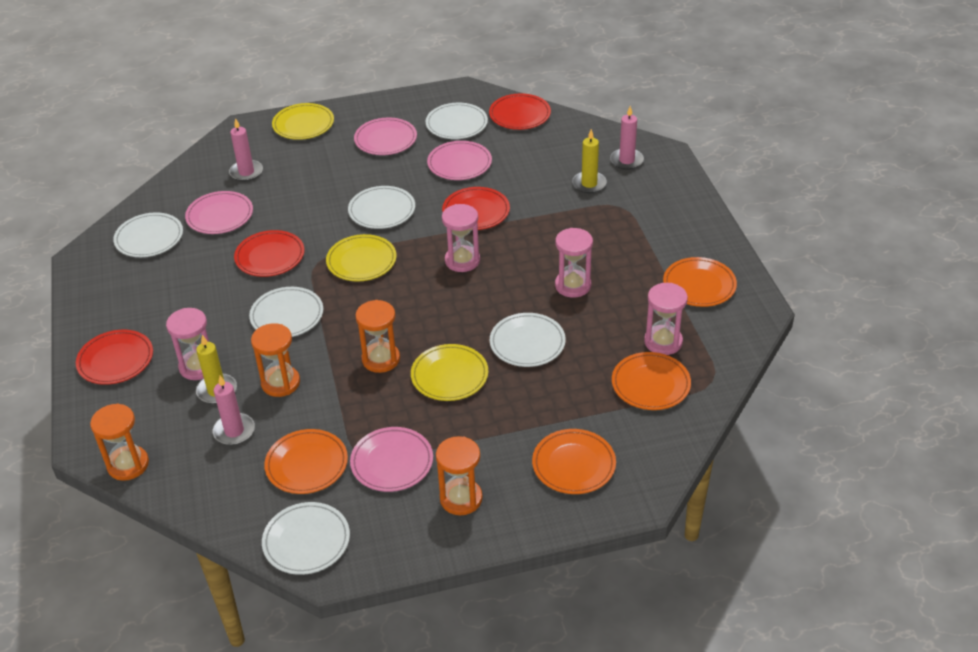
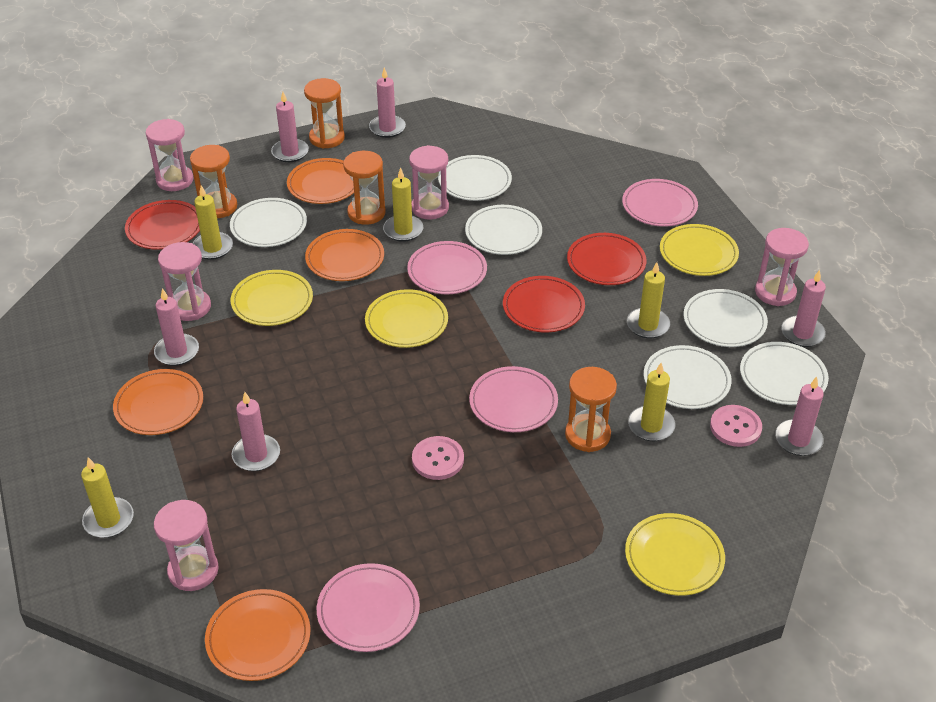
pink button: none = 0 -> [412,436,464,480] [710,405,762,447] = 2
pink candle: [212,376,255,445] [229,118,263,181] [610,106,644,170] = 3 -> [154,288,199,366] [232,392,280,471] [271,92,309,162] [369,68,406,138] [775,376,824,456] [781,270,826,347] = 6
pink hourglass: [166,308,209,380] [442,204,480,272] [555,228,593,298] [644,283,688,355] = 4 -> [146,119,193,191] [154,500,218,591] [158,242,211,321] [409,145,449,220] [755,228,809,306] = 5
red plate: [76,330,153,385] [234,230,304,277] [442,187,510,230] [489,93,551,130] = 4 -> [125,200,200,250] [503,276,585,333] [567,233,646,285] = 3
yellow candle: [196,335,237,404] [572,129,607,193] = 2 -> [81,457,134,538] [193,185,233,260] [383,167,423,242] [627,262,670,338] [628,363,676,441] = 5
yellow plate: [272,103,334,140] [326,234,397,281] [411,344,488,401] = 3 -> [231,270,313,326] [365,289,448,348] [625,513,725,596] [660,224,739,276] = 4

